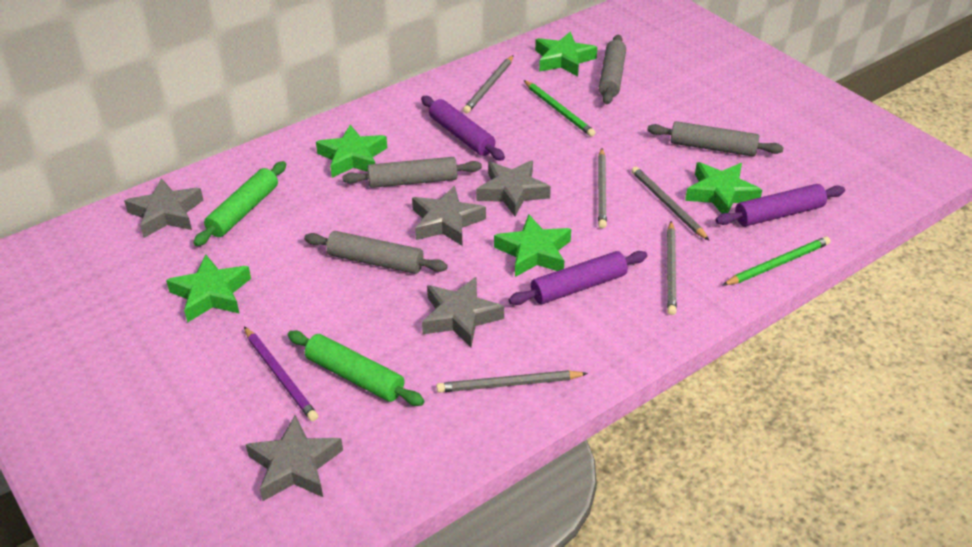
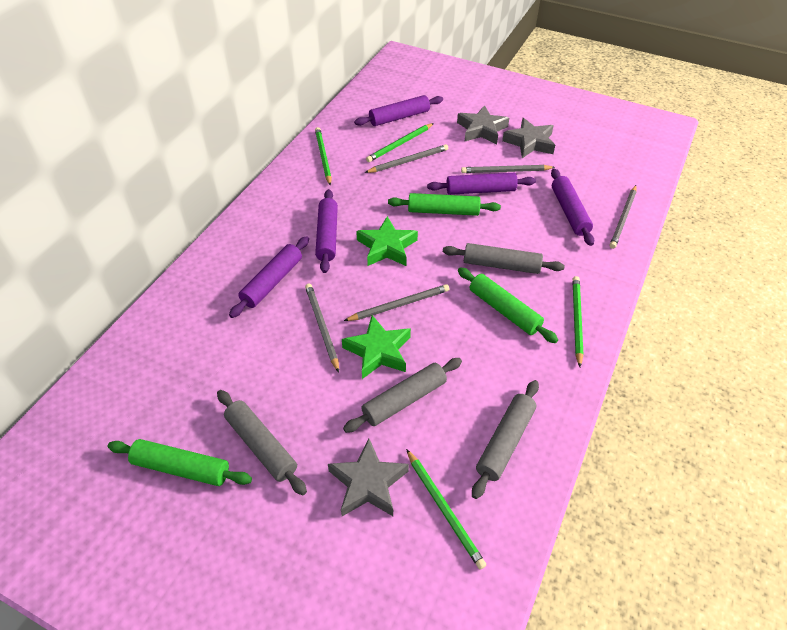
green pencil: [524,80,595,137] [722,236,831,286] = 2 -> [315,127,332,186] [366,123,434,162] [406,449,486,570] [573,276,584,367] = 4
green rolling pin: [193,161,287,246] [288,331,425,406] = 2 -> [108,439,252,486] [388,193,501,216] [458,267,558,343] = 3
green star: [166,255,251,323] [316,125,387,178] [494,214,571,277] [535,32,597,76] [685,162,762,214] = 5 -> [342,315,411,379] [356,216,418,266] = 2
grey star: [124,178,203,238] [246,415,343,501] [412,186,486,246] [422,277,504,347] [476,160,551,216] = 5 -> [328,438,409,516] [457,105,509,144] [502,118,555,158] = 3
purple pencil: [244,327,318,421] = 1 -> none = 0
purple rolling pin: [421,96,505,161] [509,251,647,305] [715,184,845,226] = 3 -> [229,236,309,318] [315,189,338,273] [354,95,443,126] [427,173,536,195] [551,169,594,246] = 5

